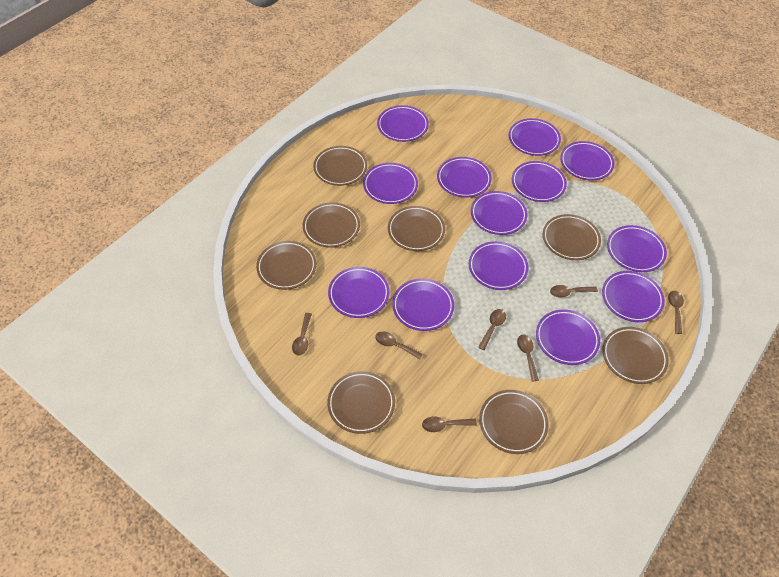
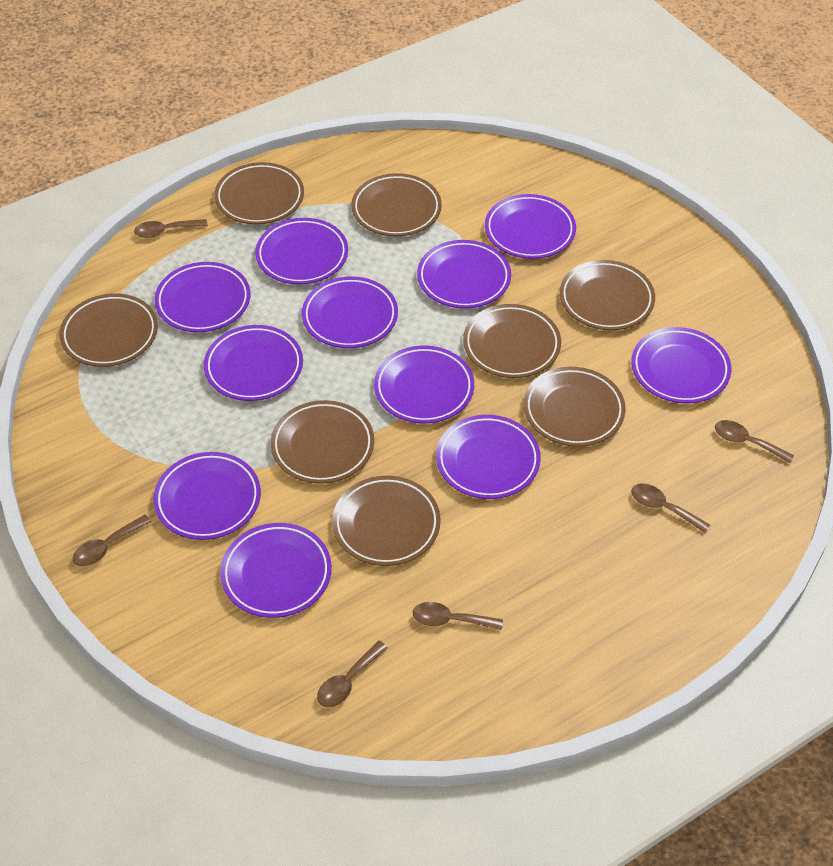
brown spoon: [292,313,312,355] [375,331,423,359] [422,417,477,432] [478,309,506,350] [517,335,539,382] [550,285,598,297] [668,291,684,334] = 7 -> [73,515,151,566] [134,219,208,238] [317,641,388,707] [413,602,503,630] [631,484,710,533] [715,420,794,463] = 6
purple plate: [328,267,389,318] [363,163,418,204] [377,105,429,142] [392,278,454,331] [437,157,492,198] [469,241,528,290] [471,191,527,235] [508,118,561,156] [512,161,567,202] [536,310,600,365] [560,141,614,180] [602,271,665,322] [607,225,667,272] = 13 -> [153,452,261,540] [155,262,250,332] [204,325,303,401] [220,523,332,618] [255,218,348,284] [302,277,398,348] [374,346,474,424] [417,240,511,308] [436,415,541,499] [485,194,576,259] [631,327,731,404] = 11

